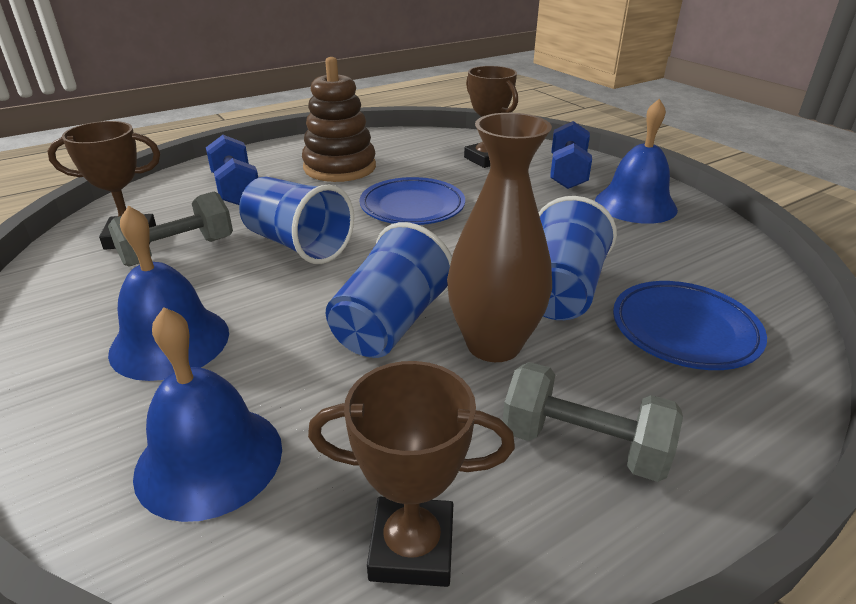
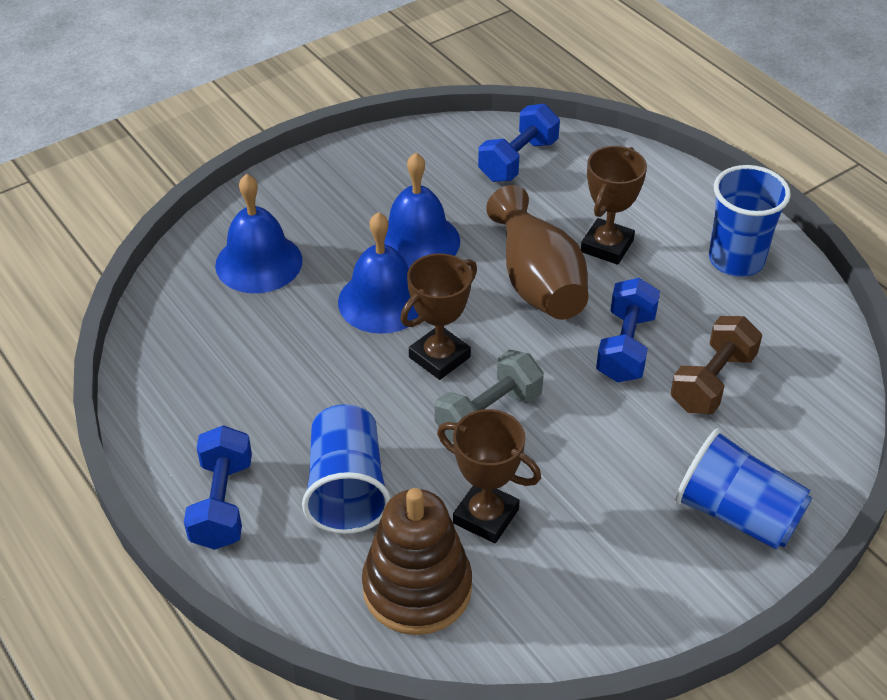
blue dumbbell: [206,135,258,205] [550,121,592,189] = 2 -> [184,425,252,550] [478,104,560,182] [596,278,660,383] = 3
blue plate: [359,177,465,225] [613,281,767,370] = 2 -> none = 0
brown dumbbell: none = 0 -> [671,316,762,414] = 1
grey dumbbell: [108,192,233,267] [502,362,683,482] = 2 -> [435,350,544,442] = 1

